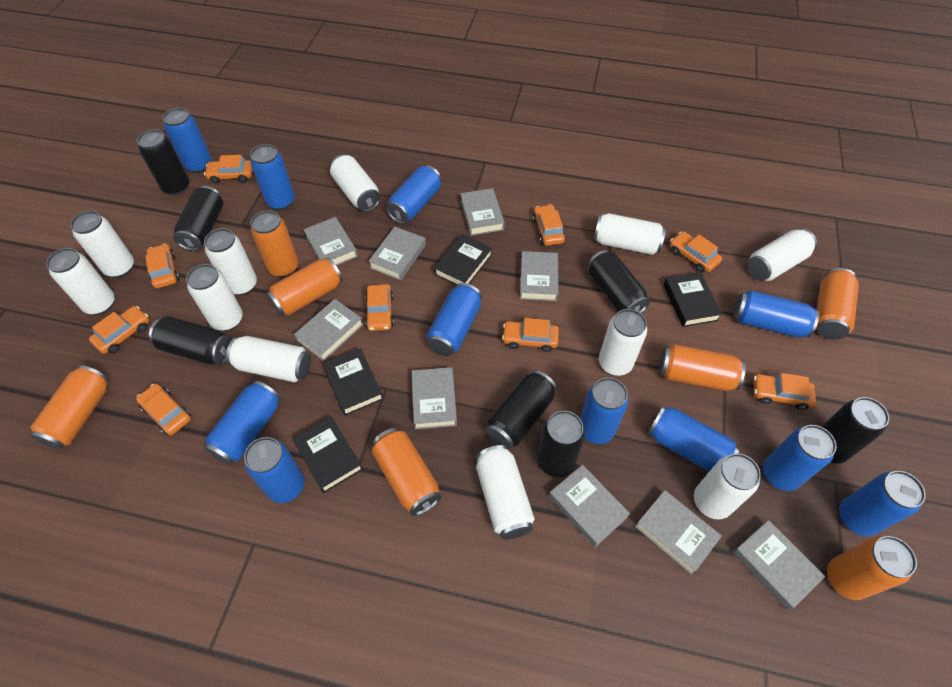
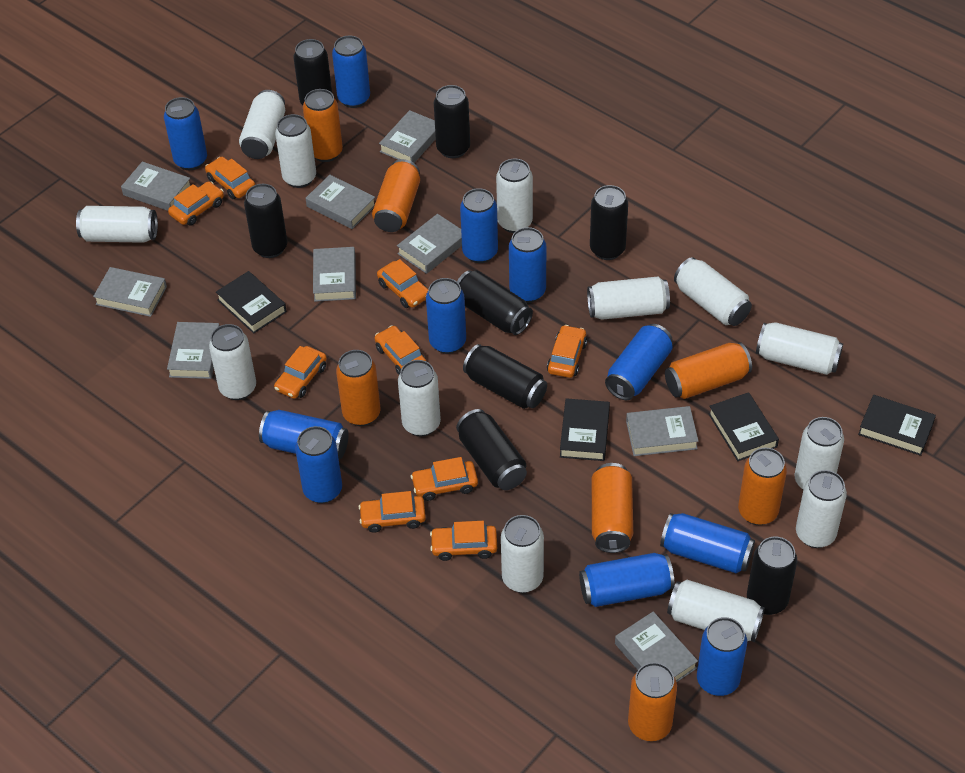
black can: [137,130,190,196] [149,316,232,365] [173,186,223,251] [486,370,557,449] [537,411,585,477] [588,250,650,313] [821,397,889,464] = 7 -> [244,184,287,258] [293,39,332,105] [434,85,470,158] [456,409,527,490] [457,270,533,335] [463,344,547,409] [590,185,628,260] [747,537,797,615] = 8
white can: [46,248,115,315] [70,211,134,278] [186,264,243,331] [204,228,257,295] [226,336,311,382] [330,155,381,212] [476,445,535,540] [594,213,666,255] [599,309,647,376] [694,453,761,519] [748,228,817,281] = 11 -> [76,206,158,243] [209,324,256,400] [239,90,285,159] [275,114,316,188] [398,360,441,436] [496,159,533,233] [501,515,544,593] [587,276,670,320] [667,580,765,642] [674,257,752,326] [756,322,843,375] [795,417,844,490] [796,470,847,548] = 13

